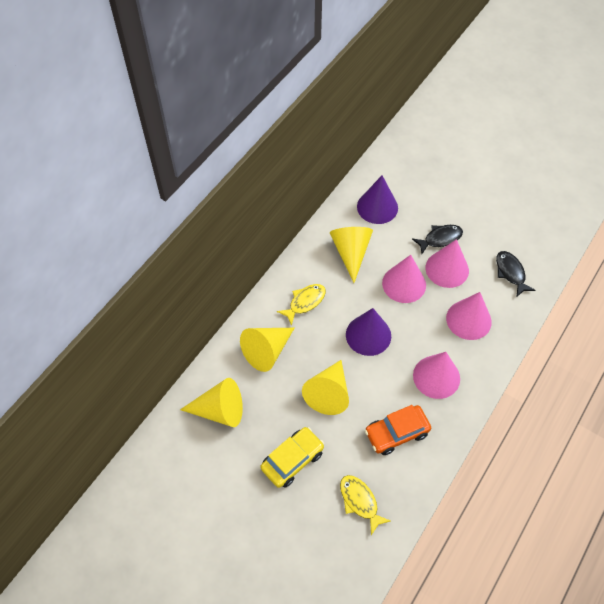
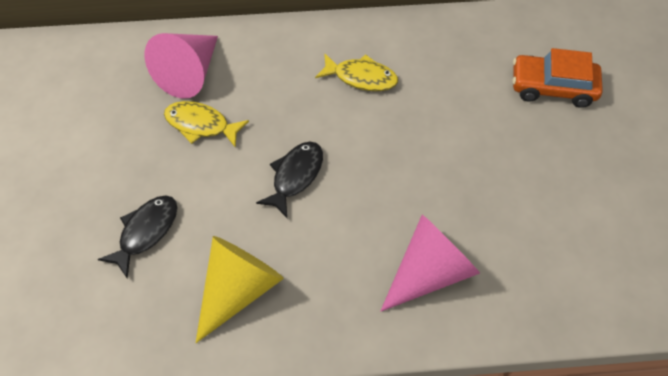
pink cone: [382,255,426,303] [413,352,460,399] [425,239,469,288] [446,292,492,340] = 4 -> [145,33,218,99] [380,215,480,312] = 2
purple cone: [346,308,391,356] [357,176,398,224] = 2 -> none = 0
yellow car: [260,427,324,488] = 1 -> none = 0
yellow cone: [180,378,243,427] [240,328,294,372] [302,360,349,415] [330,227,373,283] = 4 -> [196,236,284,343] = 1

